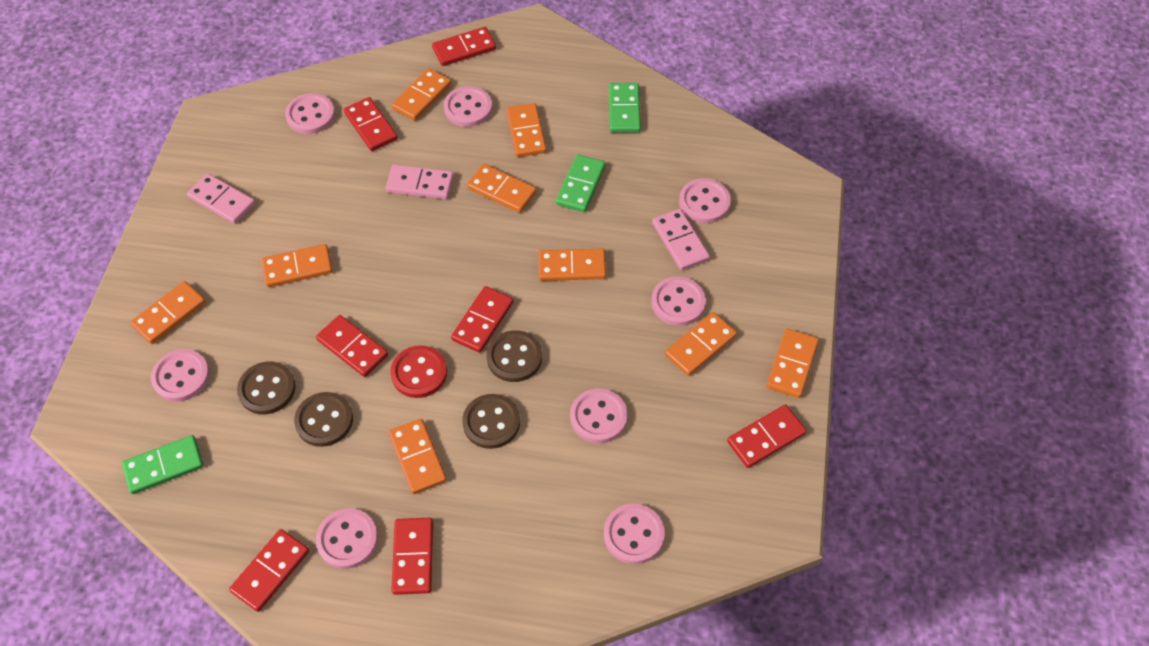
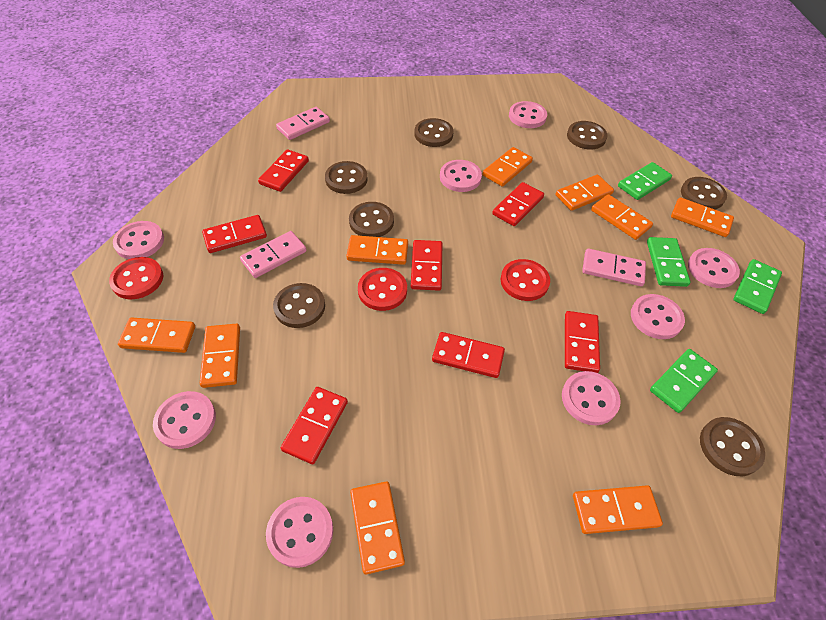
brown button: [237,362,295,415] [294,392,353,447] [462,394,520,449] [486,330,542,382] = 4 -> [273,283,325,328] [325,161,368,194] [349,202,394,237] [414,118,453,147] [567,121,607,149] [681,177,727,209] [700,417,765,476] = 7
green domino: [122,435,204,494] [556,154,606,212] [609,83,641,133] = 3 -> [618,162,672,200] [647,237,691,287] [650,349,718,413] [733,259,782,314] = 4
red button: [390,345,447,398] = 1 -> [109,257,163,299] [358,268,407,311] [501,259,550,301] = 3

